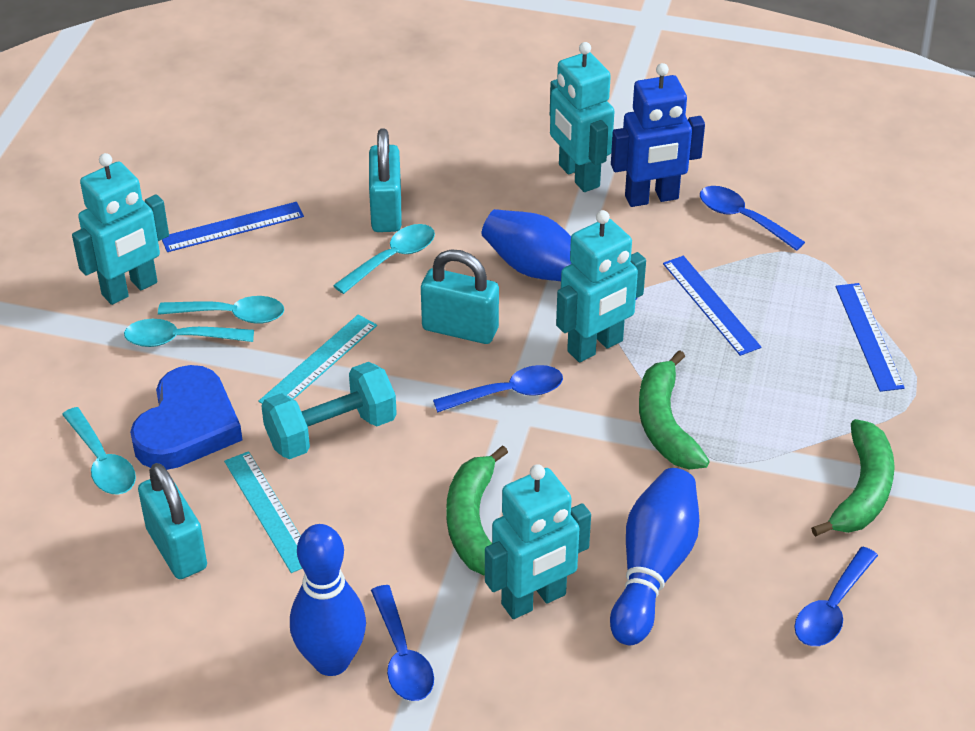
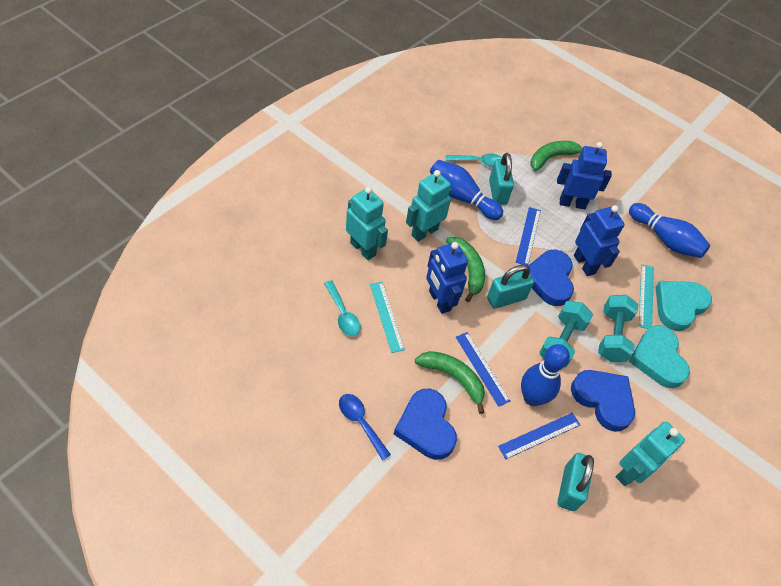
blue heart: [130,365,242,470] = 1 -> [394,389,457,460] [528,250,574,306] [571,370,635,432] = 3
blue robot: [611,63,705,207] = 1 -> [426,242,468,314] [557,142,612,209] [574,205,625,276] = 3
blue spoon: [371,585,434,701] [433,365,563,413] [700,186,805,251] [794,547,878,646] = 4 -> [339,394,391,460] = 1
turquoise dumbbell: [261,362,397,459] = 1 -> [539,301,593,367] [598,295,638,362] = 2
turquoise heart: none = 0 -> [629,325,690,388] [656,281,712,331] = 2
turquoise robot: [72,153,169,305] [485,464,591,619] [550,42,614,192] [556,210,646,363] = 4 -> [346,187,388,260] [406,170,451,242] [616,421,685,486] = 3
turquoise spoon: [62,407,136,495] [124,319,254,347] [158,296,284,324] [333,224,435,294] = 4 -> [324,280,361,336] [446,153,502,167] = 2

